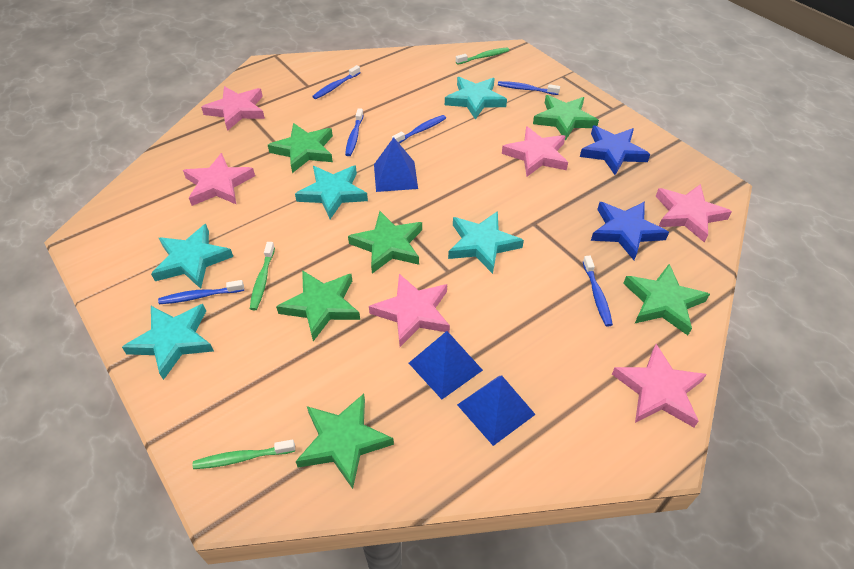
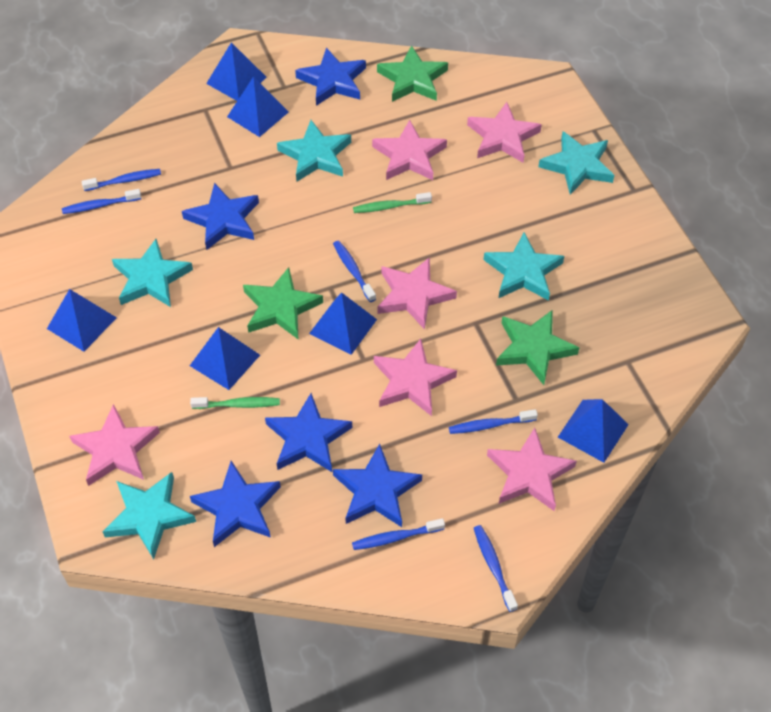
blue pyramid: [374,137,418,192] [409,331,483,399] [457,376,536,446] = 3 -> [47,289,117,352] [190,327,260,390] [206,42,267,101] [227,77,289,137] [309,292,377,355] [558,399,629,463] = 6
blue star: [580,126,650,175] [591,201,669,260] = 2 -> [182,183,259,250] [190,461,281,547] [265,393,352,472] [295,48,366,106] [333,444,422,527] = 5
green star: [268,123,333,173] [276,270,360,341] [296,394,394,489] [348,211,422,274] [533,95,599,141] [623,264,710,335] = 6 -> [243,267,323,339] [377,45,448,102] [496,310,579,385] = 3
green toothbrush: [193,440,295,469] [250,242,275,310] [456,48,509,65] = 3 -> [190,397,280,409] [353,192,432,213] = 2

